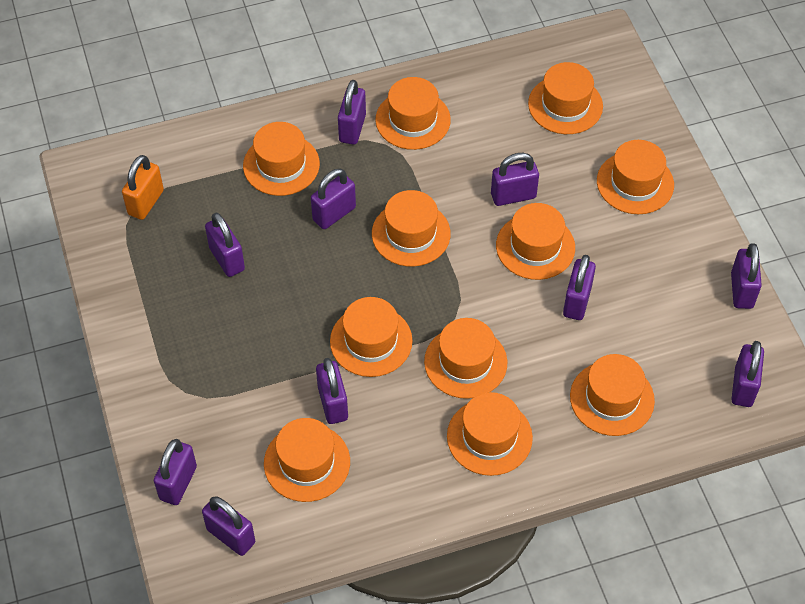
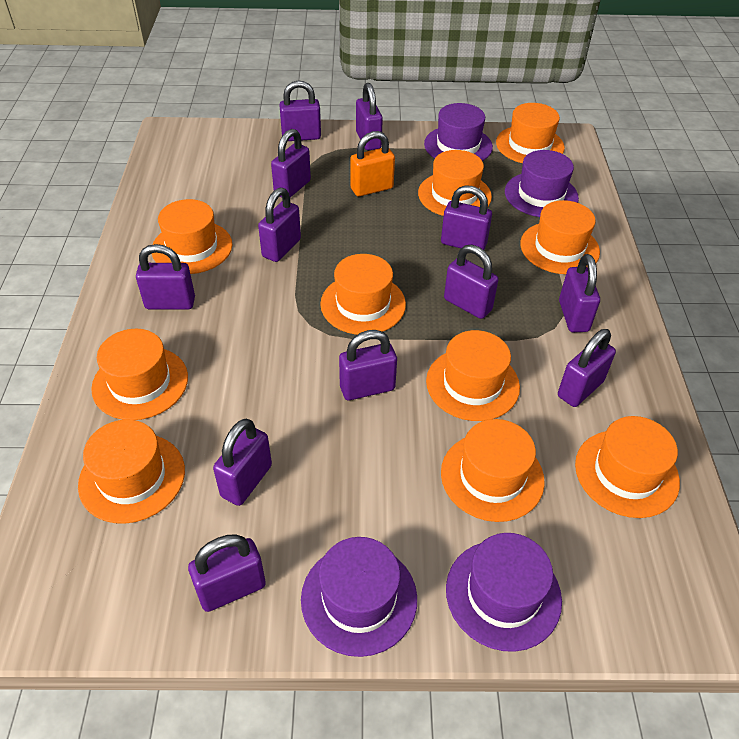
orange hat: [243,122,320,196] [264,418,350,502] [330,297,413,377] [372,190,450,267] [375,77,451,150] [424,318,507,399] [447,392,533,476] [496,203,575,280] [528,62,603,134] [570,354,655,436] [597,140,674,214] = 11 -> [78,420,185,524] [91,329,188,420] [152,199,232,274] [320,254,406,335] [418,150,492,216] [426,330,520,421] [441,419,544,522] [496,103,565,163] [520,200,600,274] [575,416,680,518] = 10
purple hat: none = 0 -> [301,537,417,657] [424,103,493,161] [446,533,562,652] [505,150,579,217] = 4
purple padlock: [154,439,197,505] [202,496,255,556] [205,213,245,277] [311,169,356,229] [316,358,348,424] [338,80,366,145] [491,153,539,206] [563,255,596,320] [731,243,762,309] [731,341,764,407] = 10 -> [136,244,195,309] [188,534,266,612] [213,419,272,506] [258,188,301,262] [271,129,311,198] [279,80,321,141] [339,330,397,400] [356,83,383,150] [441,185,492,250] [444,245,499,319] [558,329,616,407] [559,254,600,332] = 12

